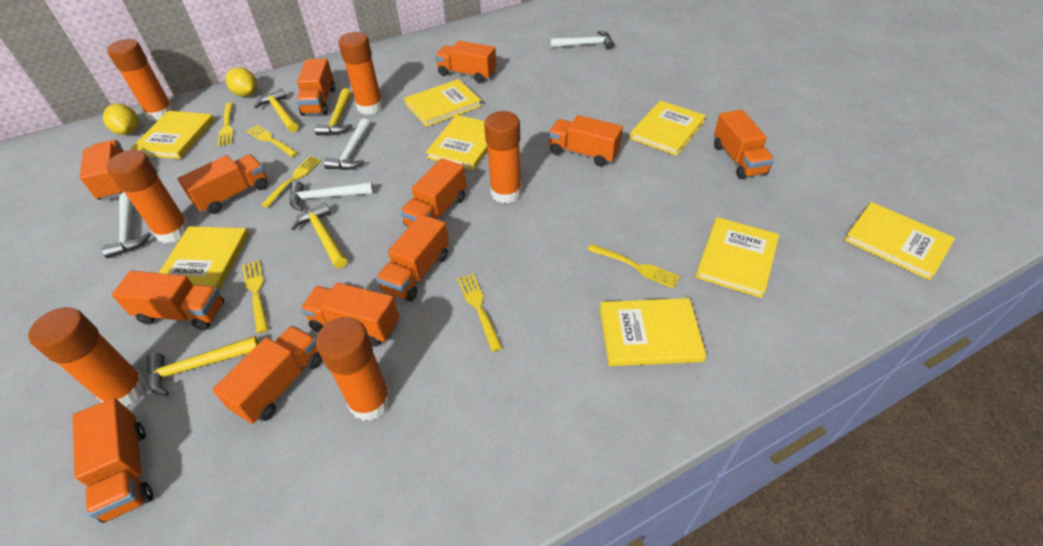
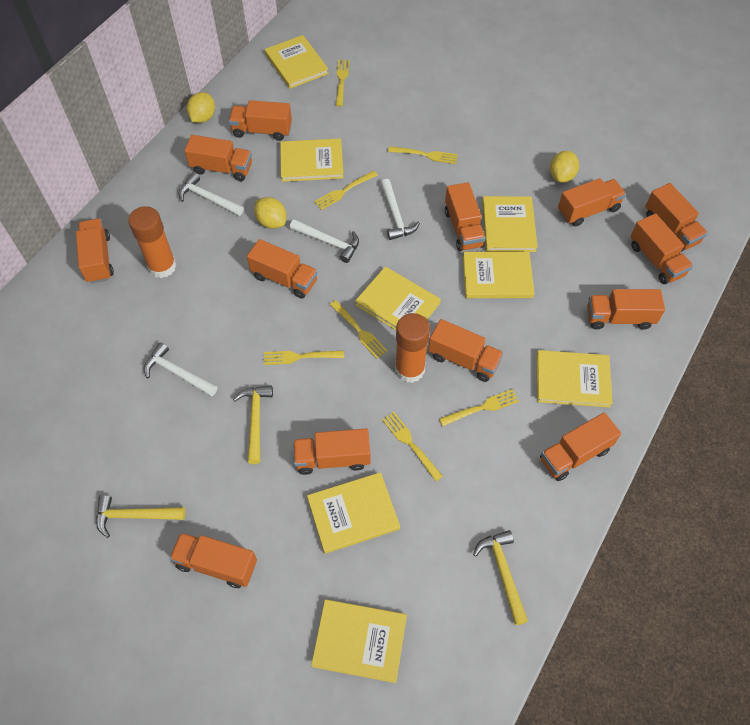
orange glue stick: [28,307,147,407] [106,150,190,243] [107,39,174,121] [316,317,391,421] [338,32,383,115] [484,111,521,203] = 6 -> [128,206,177,278] [395,313,430,383] = 2
orange truck: [73,398,153,523] [80,140,124,201] [112,271,224,330] [177,154,268,214] [212,326,322,424] [296,58,335,116] [300,283,399,347] [376,214,449,301] [400,158,466,226] [435,41,497,83] [548,115,623,167] [714,110,774,179] = 12 -> [76,218,114,283] [169,532,257,588] [184,135,252,181] [229,100,292,141] [247,239,318,299] [293,428,371,475] [428,319,504,382] [445,182,486,251] [540,412,621,481] [558,178,626,226] [587,289,665,330] [631,213,693,284] [645,183,708,252] = 13
yellow fork: [218,102,234,146] [242,260,268,333] [246,125,298,157] [261,156,321,208] [457,273,502,352] [588,244,680,289] = 6 -> [264,351,344,365] [314,171,378,210] [330,300,388,359] [336,60,350,106] [382,412,443,481] [388,146,458,164] [439,389,519,426] = 7
yellow hammer: [146,336,259,396] [254,88,298,132] [291,203,347,268] [314,89,353,135] = 4 -> [96,495,185,538] [233,385,273,464] [473,530,528,625] = 3
yellow lemon: [103,104,139,135] [226,67,257,97] = 2 -> [187,92,215,123] [254,197,286,229] [550,151,579,183] = 3

